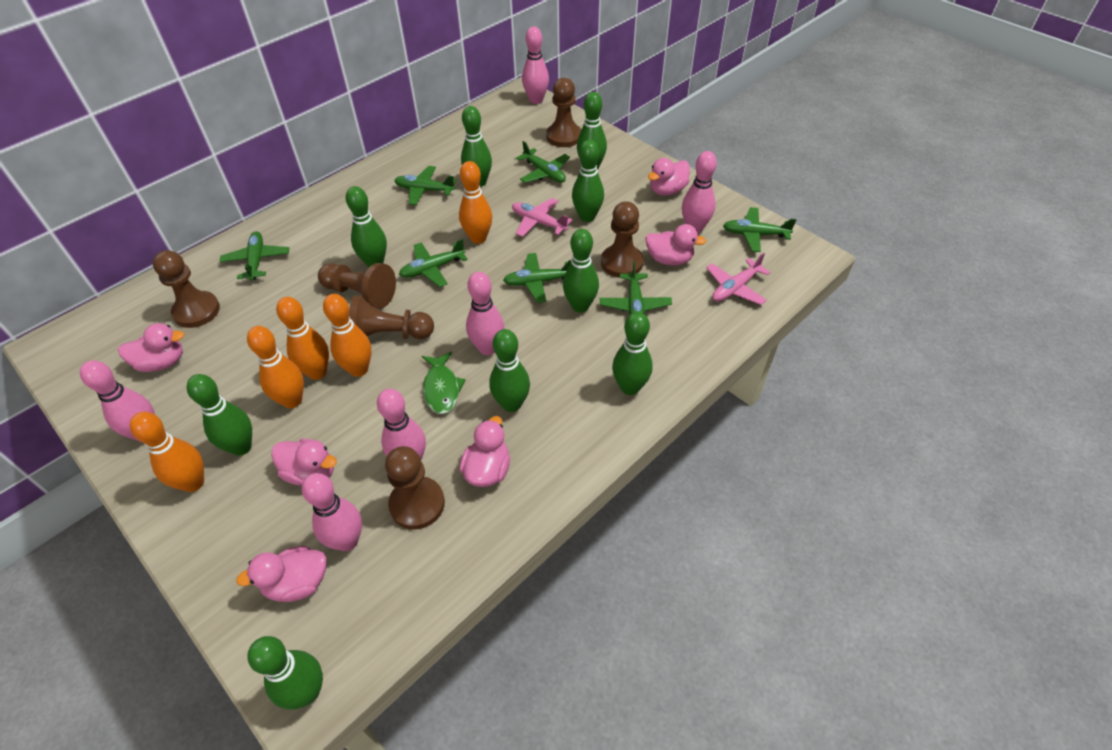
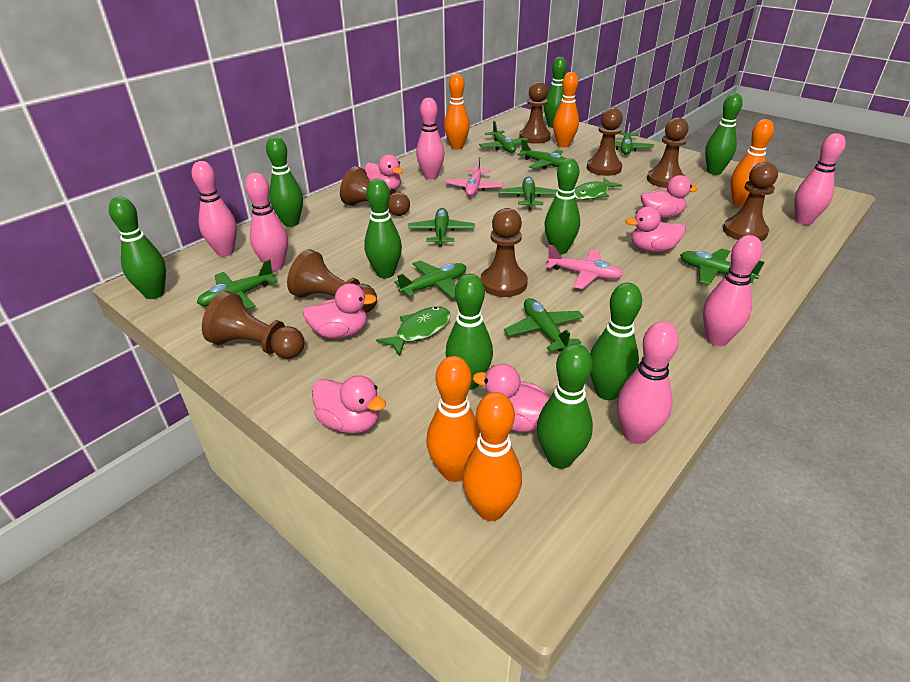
brown pawn: [153,250,220,328] [318,263,396,309] [349,295,434,339] [385,446,445,530] [546,78,581,147] [601,201,644,278] = 6 -> [202,291,304,359] [287,249,377,313] [340,166,410,216] [480,208,528,297] [519,82,551,144] [587,108,623,176] [647,117,689,188] [723,162,778,241] = 8
green fish: [422,352,466,414] = 1 -> [376,306,451,356] [574,177,622,200] = 2
green plane: [219,231,289,281] [394,166,456,205] [399,239,468,287] [503,253,571,303] [516,141,570,183] [600,261,672,314] [723,207,796,252] = 7 -> [197,259,278,309] [394,261,466,299] [408,208,475,246] [479,121,529,153] [499,177,558,210] [504,298,584,352] [517,139,566,169] [600,122,654,155] [680,249,764,285] = 9

